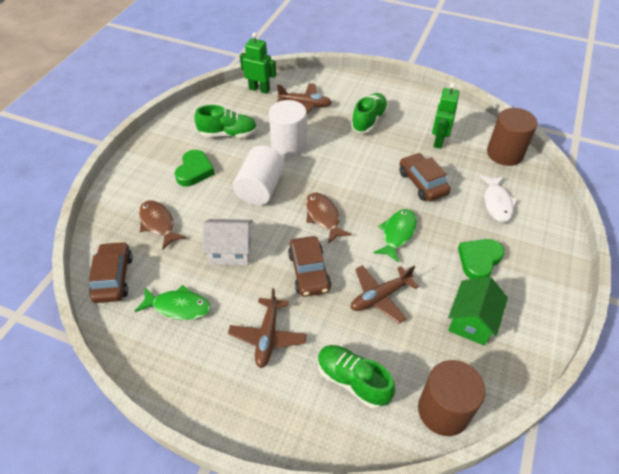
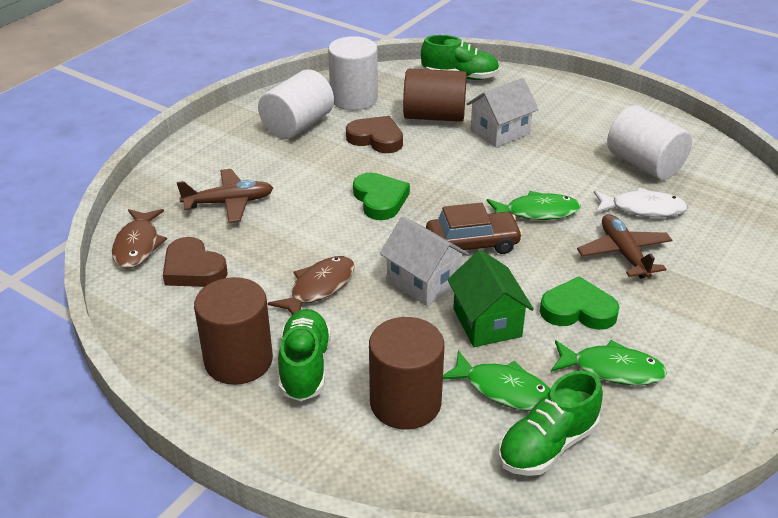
brown car: [89,241,133,303] [288,236,331,297] [400,153,451,201] = 3 -> [426,202,523,254] = 1
brown cylinder: [418,360,486,436] [487,108,538,166] = 2 -> [194,277,273,385] [369,317,444,429] [403,69,467,122] = 3
brown heart: none = 0 -> [163,237,228,287] [346,116,403,153] = 2
brown plane: [228,288,307,368] [277,83,332,114] [351,265,419,324] = 3 -> [177,169,273,223] [577,214,672,279] = 2
green fish: [135,285,211,320] [373,209,417,263] = 2 -> [443,350,550,411] [487,191,581,220] [551,340,667,385] = 3
green robot: [240,32,276,94] [432,83,460,149] = 2 -> none = 0
white cylinder: [233,146,285,206] [269,100,307,157] = 2 -> [258,69,334,139] [328,36,378,110] [607,105,692,180] = 3
white house: [203,219,253,265] = 1 -> [380,216,469,306] [467,78,539,148] = 2

